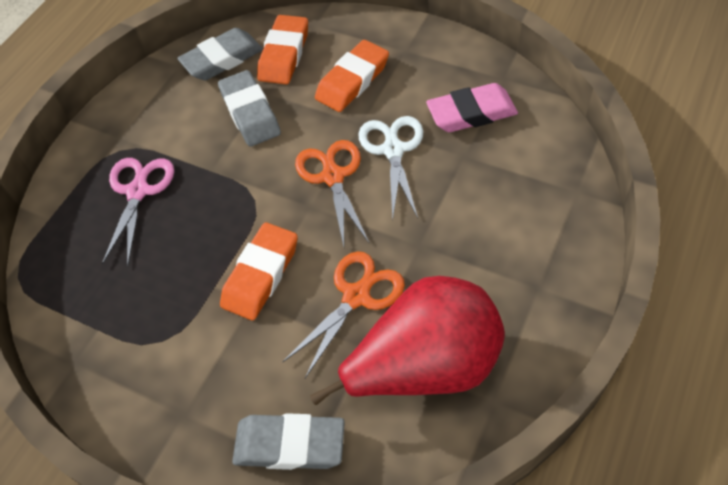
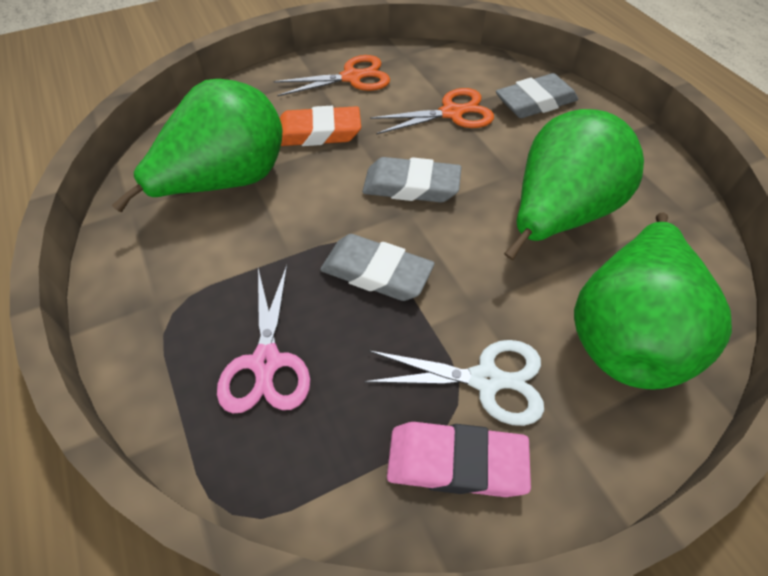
green pear: none = 0 -> [112,79,282,212] [504,109,644,260] [574,212,732,390] = 3
orange eraser: [220,222,298,320] [257,15,308,84] [315,40,389,112] = 3 -> [280,106,361,146] = 1
red pear: [310,276,505,405] = 1 -> none = 0

